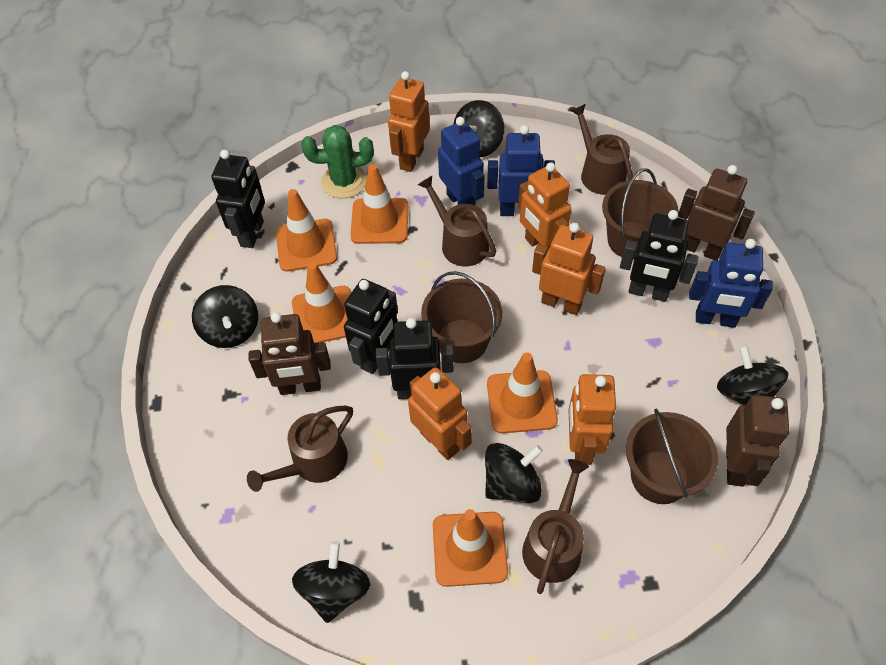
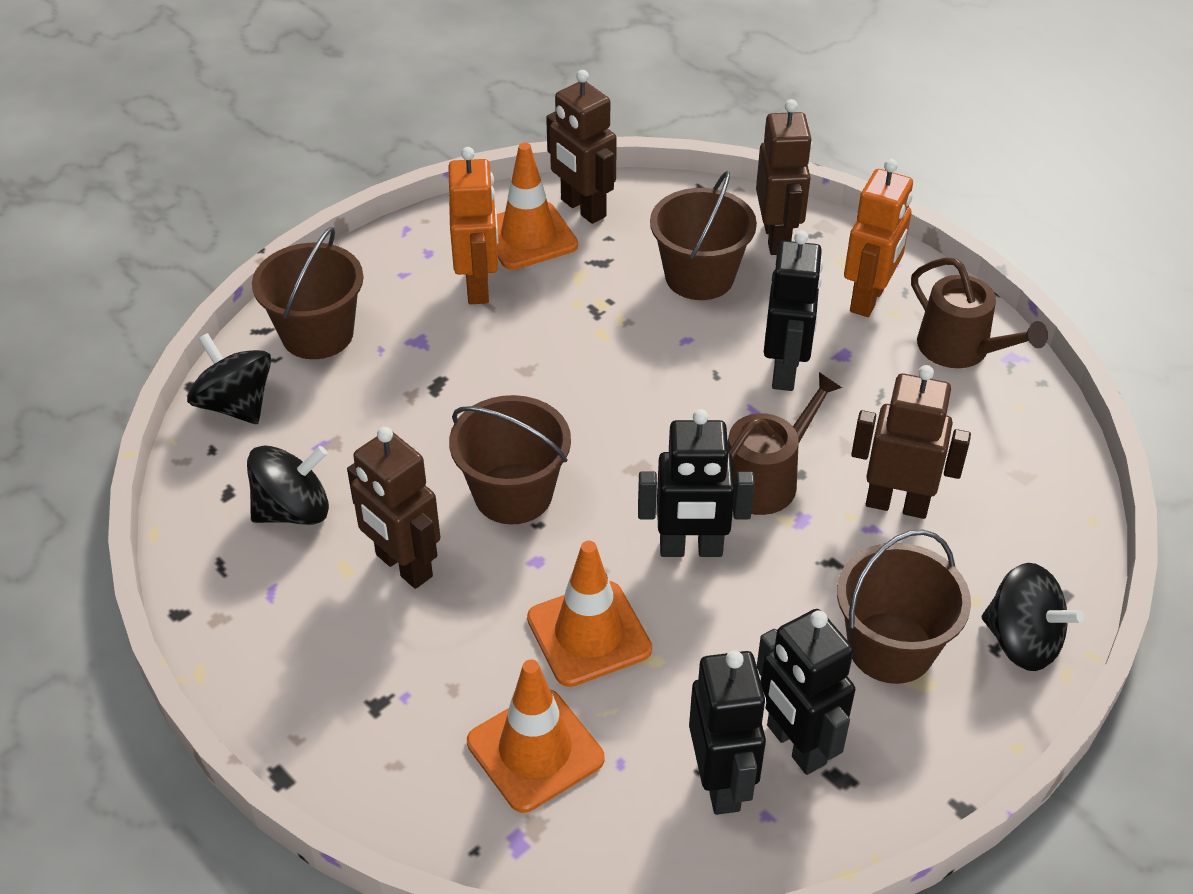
black spinning top: [192,285,258,348] [292,541,370,623] [454,100,504,157] [485,443,543,504] [717,345,788,405] = 5 -> [187,333,271,424] [247,445,329,525] [982,563,1084,671] = 3
blue robot: [438,117,485,206] [487,125,555,216] [689,239,773,328] = 3 -> none = 0
brown bucket: [421,271,502,363] [602,168,679,260] [626,409,718,504] = 3 -> [252,227,364,359] [449,395,571,524] [650,171,757,300] [837,529,971,684] = 4
brown robot: [249,312,331,395] [678,165,755,260] [726,395,789,487] = 3 -> [347,427,440,589] [546,70,617,224] [756,99,812,255] [851,365,971,519] = 4
brown watering can: [247,406,353,492] [418,176,496,267] [522,459,589,594] [570,104,633,195] = 4 -> [728,372,842,515] [911,257,1048,368] = 2
green cactus: [301,125,374,198] = 1 -> none = 0
orange robot: [388,71,430,172] [408,367,472,460] [518,162,571,252] [532,223,606,315] [569,374,616,465] = 5 -> [448,147,498,304] [844,159,913,317] = 2
orange traffic cone: [276,189,337,272] [292,262,351,343] [350,164,408,244] [433,509,508,587] [487,352,558,434] = 5 -> [467,659,604,813] [497,143,578,270] [527,541,652,687] = 3

